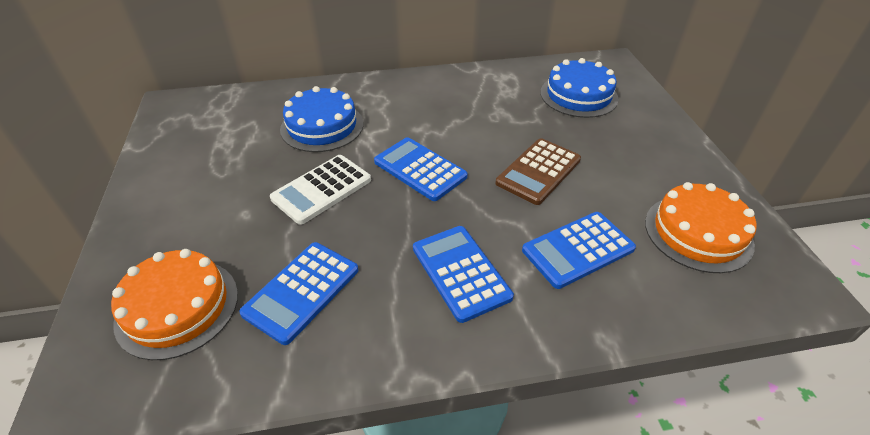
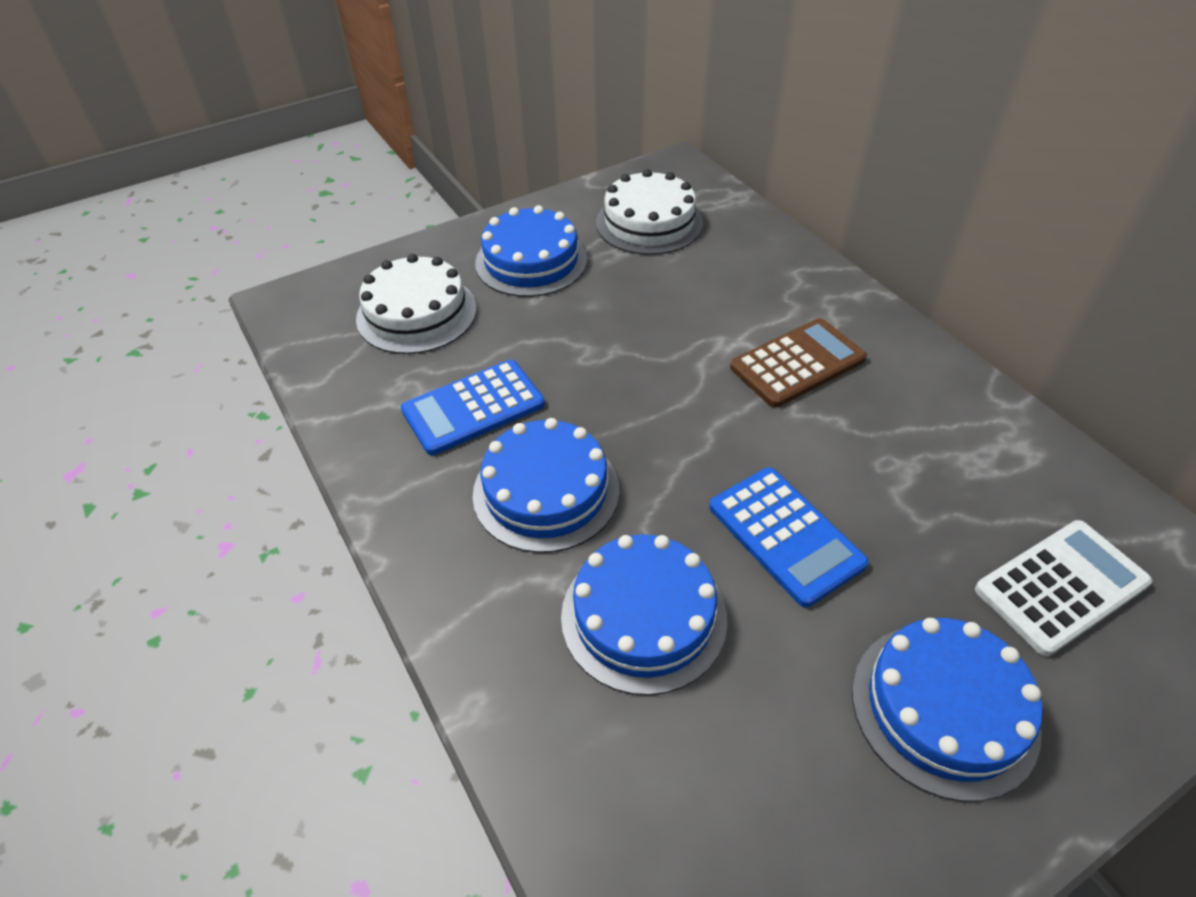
blue cake: [280,86,363,152] [540,58,619,118] = 2 -> [473,418,619,553] [475,205,587,297] [561,534,727,695] [852,618,1043,802] = 4
blue calculator: [239,242,358,345] [374,137,468,201] [413,226,514,323] [522,212,636,289] = 4 -> [401,360,545,455] [709,467,869,607] = 2
orange cake: [111,249,238,360] [645,182,757,273] = 2 -> none = 0
white cake: none = 0 -> [356,254,477,354] [596,169,703,255] = 2

